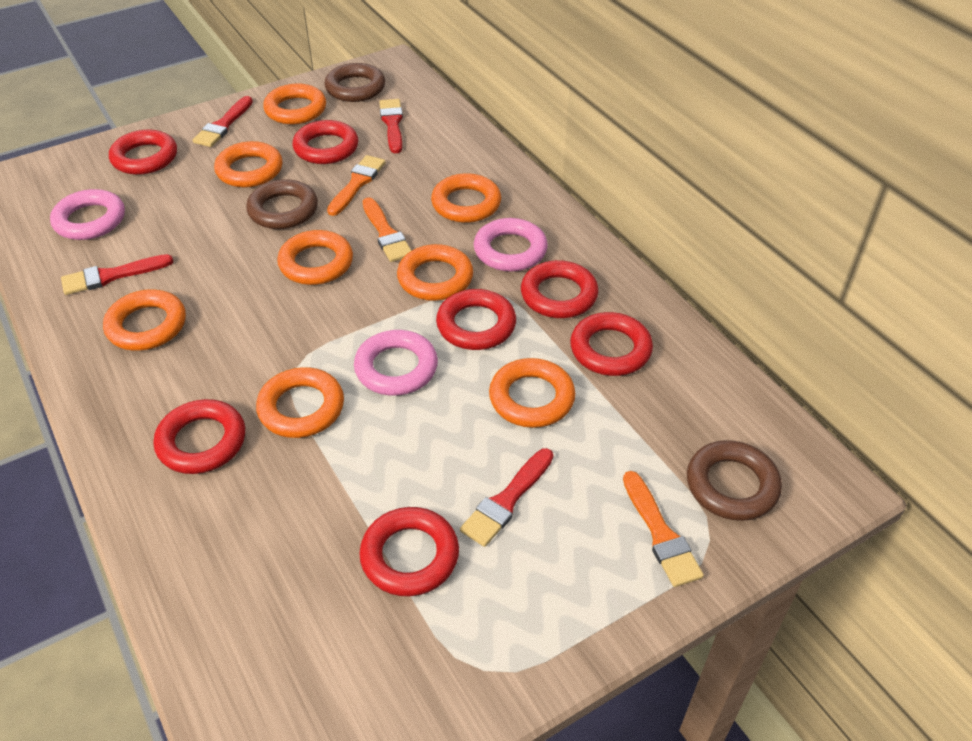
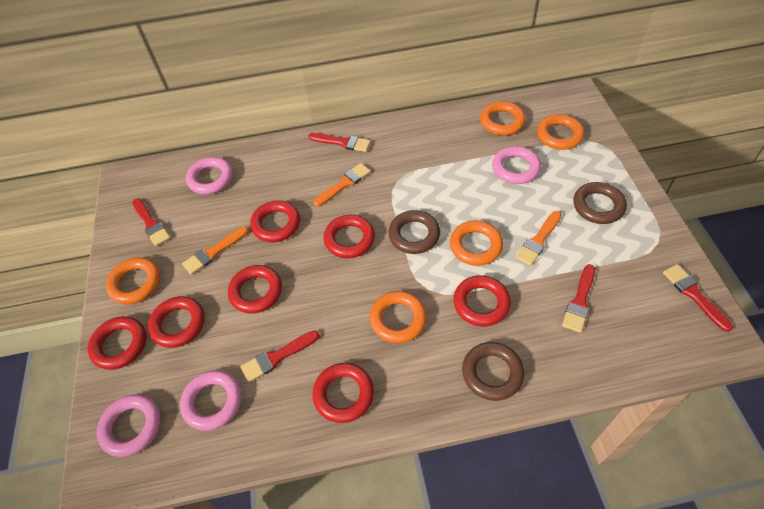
orange ring: [103,289,186,351] [214,141,283,188] [256,367,344,438] [263,84,326,124] [277,230,353,285] [397,244,473,301] [431,173,501,223] [489,358,575,428] = 8 -> [106,257,160,304] [370,291,427,343] [450,220,503,266] [480,101,526,135] [537,114,585,150] = 5
pink ring: [50,189,125,240] [354,330,438,396] [474,218,548,272] = 3 -> [97,394,161,457] [180,370,242,431] [186,157,233,194] [492,146,541,184] = 4
red brush: [61,254,173,295] [193,96,253,147] [379,99,403,153] [460,448,553,547] = 4 -> [132,199,170,246] [241,330,320,382] [309,133,371,152] [562,264,595,333] [663,264,733,332] = 5

